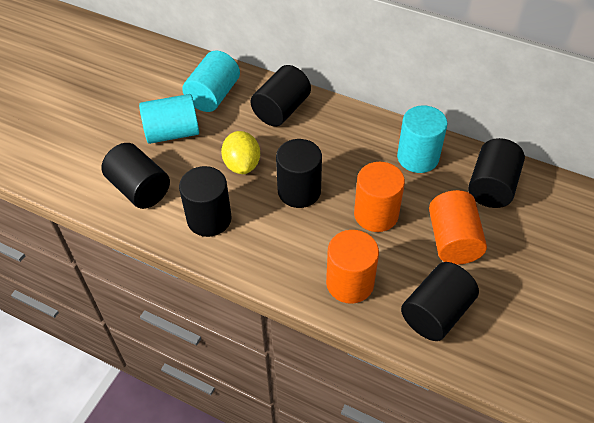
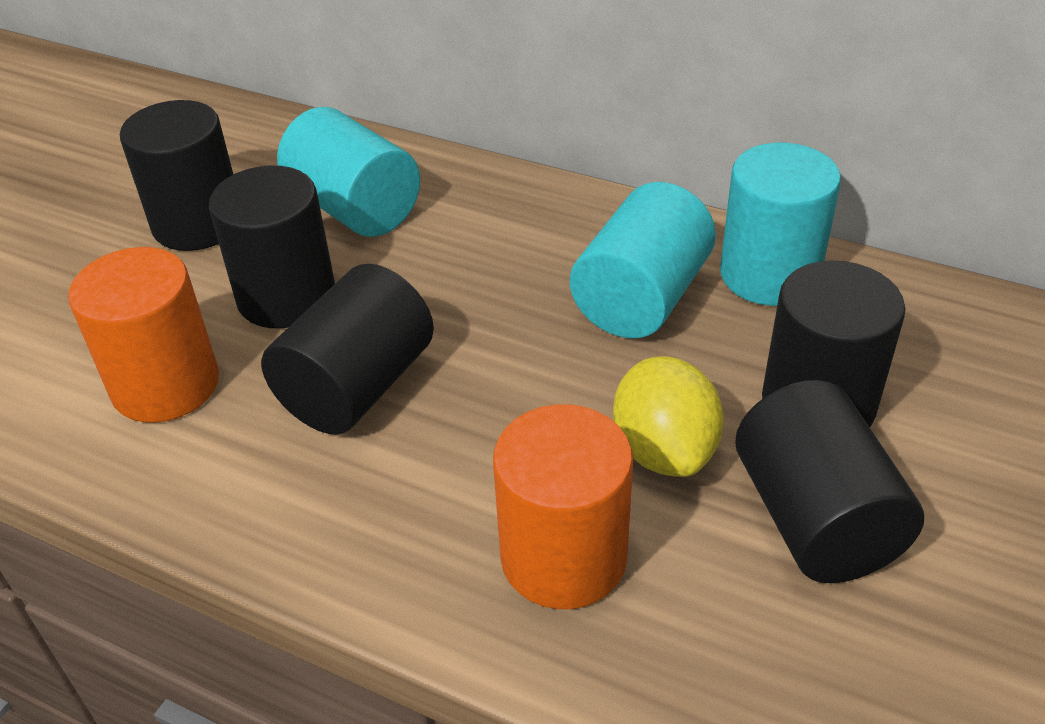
black cylinder: [101,143,170,209] [179,166,232,237] [250,65,311,127] [276,139,322,208] [401,262,479,341] [468,138,525,208] = 6 -> [120,100,234,251] [209,166,335,328] [261,264,434,435] [735,380,924,583] [762,261,905,427] = 5
orange cylinder: [326,230,379,304] [354,162,405,232] [429,190,487,265] = 3 -> [68,247,219,423] [493,404,633,609] = 2

